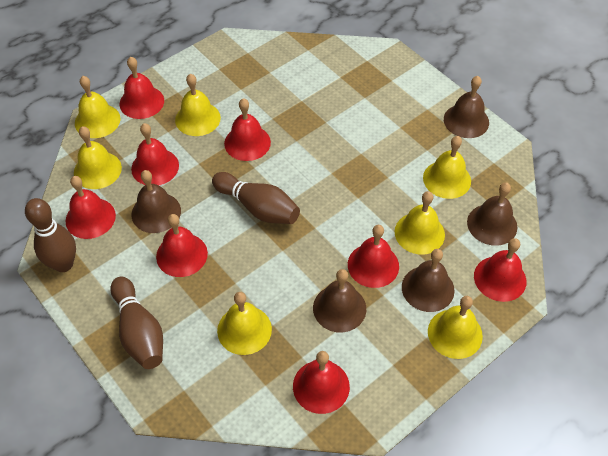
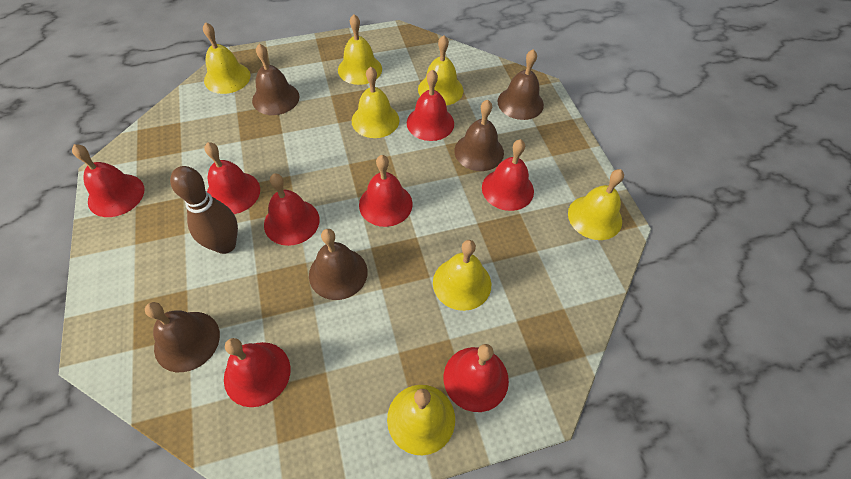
brown bowling pin: [25,198,76,272] [110,277,163,369] [212,172,300,224] = 3 -> [170,166,238,254] = 1

